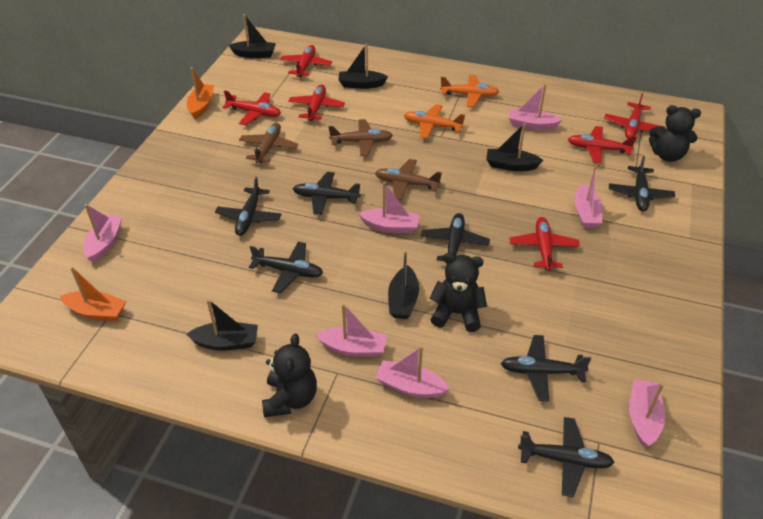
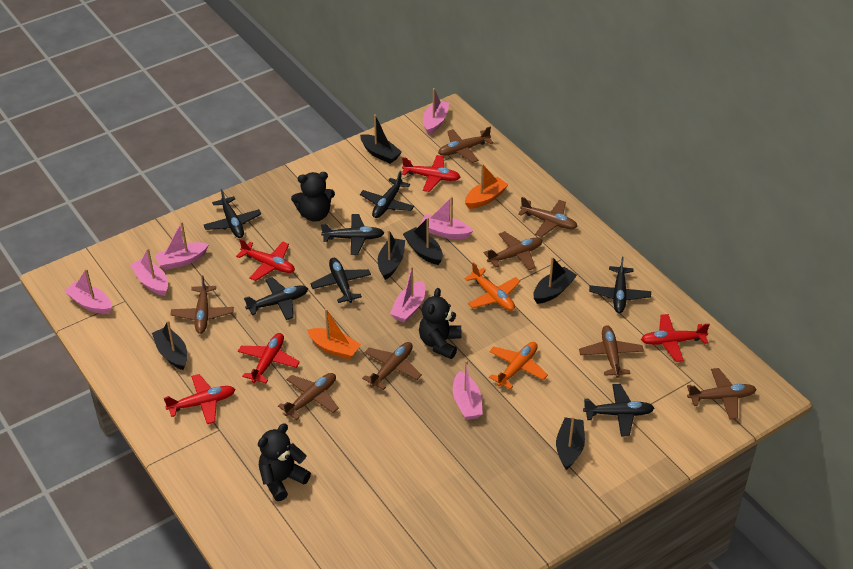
black boat: [186,299,258,351] [229,14,276,58] [338,44,388,89] [388,251,419,319] [486,123,543,171] = 5 -> [152,320,187,370] [360,114,402,164] [378,230,405,280] [403,217,443,265] [534,257,577,304] [556,416,585,470] = 6
brown plane: [239,123,298,163] [328,119,393,156] [375,159,442,200] = 3 -> [171,276,234,334] [278,373,339,420] [362,342,422,390] [438,126,494,163] [484,231,542,270] [518,197,578,237] [579,325,644,378] [687,368,756,419] = 8
red plane: [223,90,281,125] [280,45,332,77] [288,84,345,121] [509,217,580,271] [568,126,637,163] [604,93,660,139] = 6 -> [164,374,235,424] [236,239,295,281] [238,333,300,383] [402,155,460,192] [641,314,710,362] = 5

